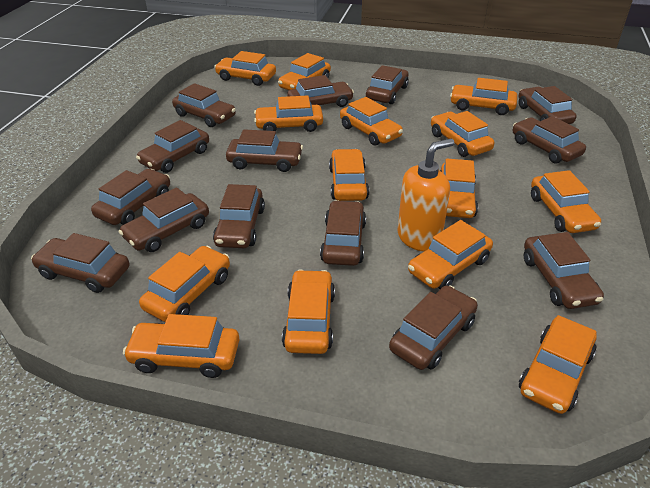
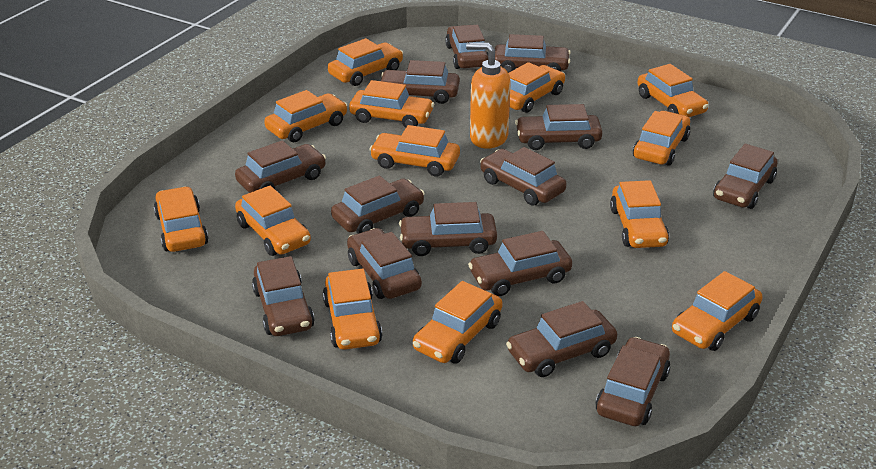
orange car: [123,314,239,378] [139,246,230,322] [214,51,276,86] [254,96,323,132] [278,53,331,90] [282,269,335,354] [329,149,369,201] [340,97,403,146] [408,220,493,289] [431,111,494,157] [440,159,478,218] [450,78,517,115] [519,315,597,414] [531,170,601,233] = 14 -> [154,186,209,252] [235,186,311,256] [264,90,348,142] [323,269,382,350] [328,38,403,86] [349,80,434,128] [369,125,460,177] [413,281,502,364] [508,62,565,113] [610,180,669,248] [633,111,690,166] [637,64,709,117] [672,271,763,351] = 13

